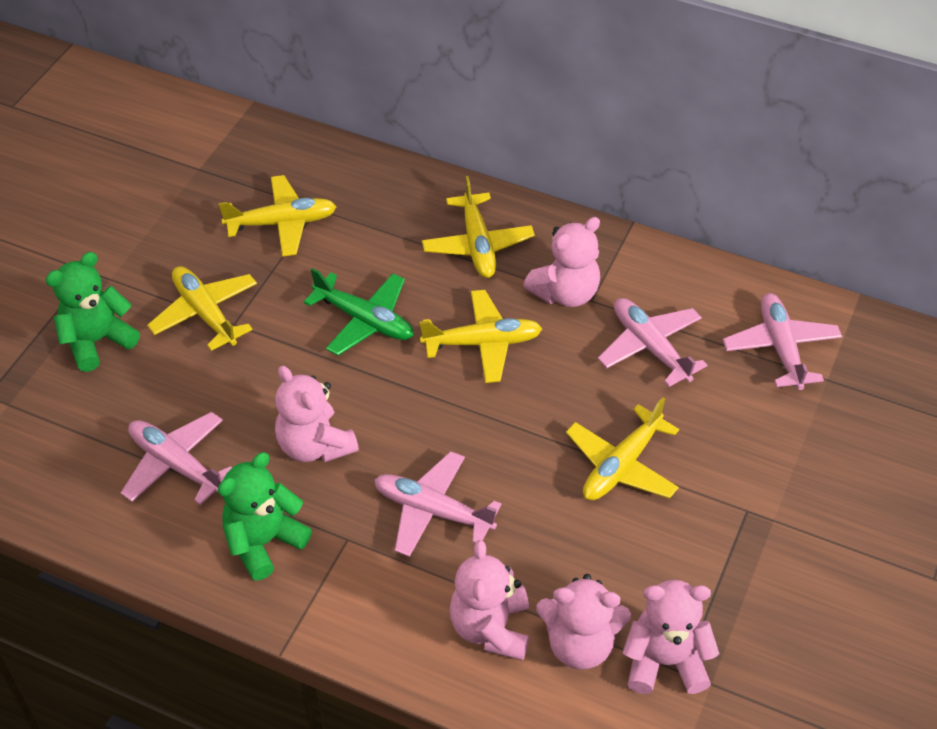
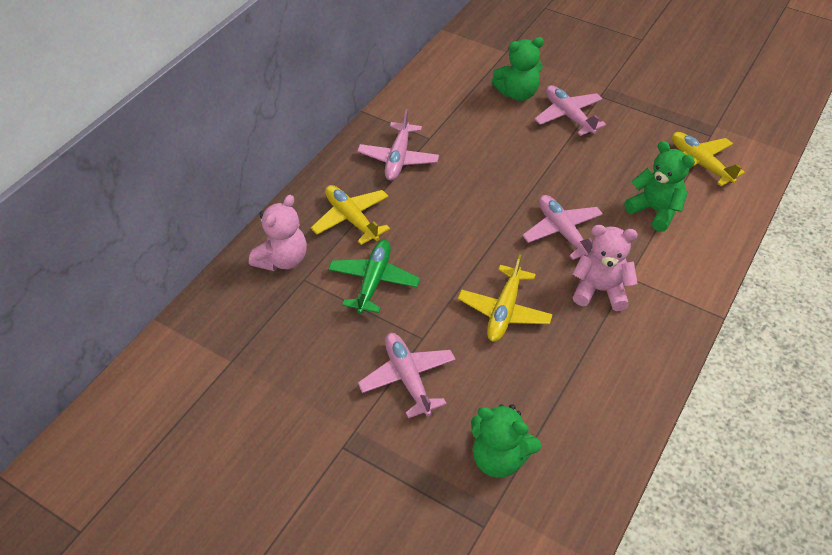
green teddy bear: [46,252,140,372] [218,452,312,580] = 2 -> [471,404,541,478] [492,37,544,101] [624,141,695,232] = 3
pink teddy bear: [275,366,359,462] [449,540,529,661] [523,217,600,307] [536,574,631,669] [623,580,719,694] = 5 -> [249,195,307,271] [572,225,638,311] = 2
yellow plane: [147,266,257,351] [219,175,337,257] [419,290,542,383] [422,176,535,278] [566,397,679,500] = 5 -> [311,185,390,245] [458,254,553,342] [672,132,745,186] = 3

